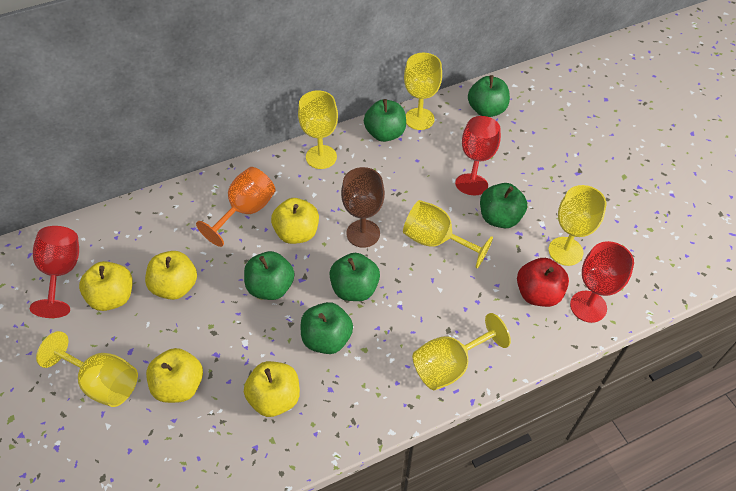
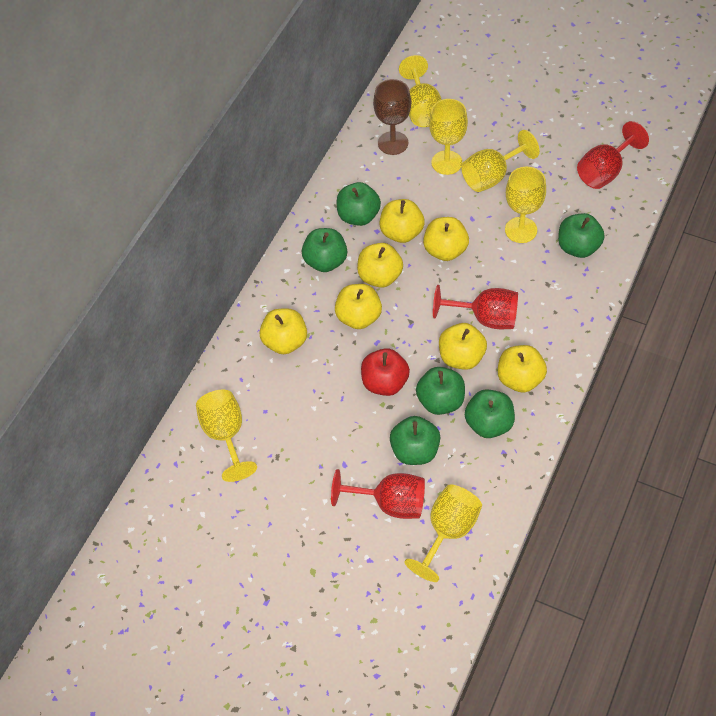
orange goblet: [196,167,276,247] = 1 -> none = 0
yellow apple: [79,261,133,311] [145,251,197,300] [146,348,203,403] [244,361,300,417] [271,198,319,244] = 5 -> [259,308,307,354] [335,284,382,329] [357,243,403,288] [380,199,425,243] [423,217,469,261] [439,323,487,370] [498,345,547,393] = 7

